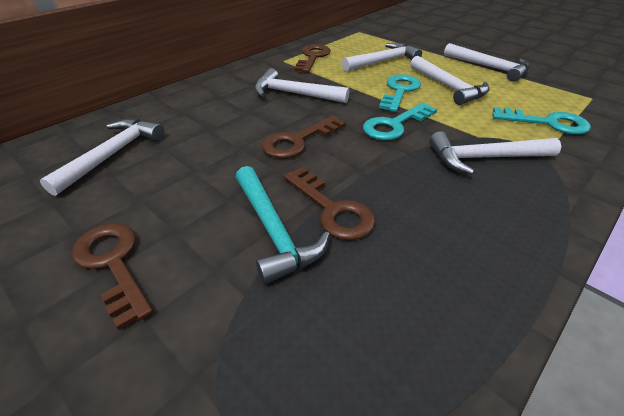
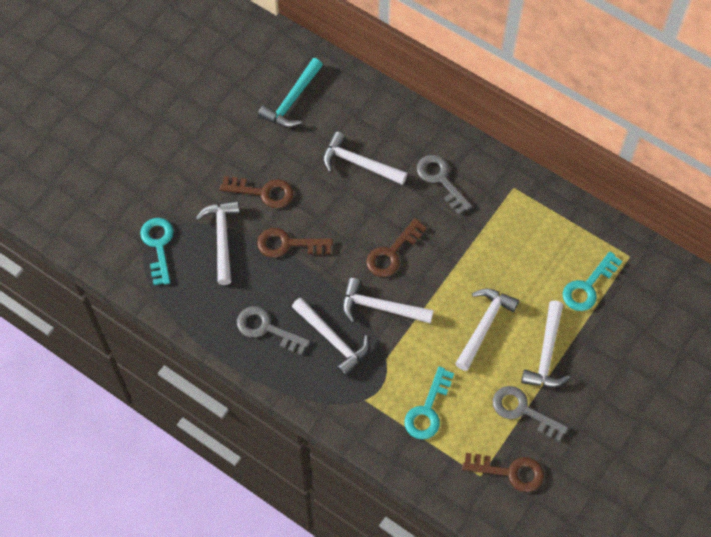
grey key: none = 0 -> [237,306,310,355] [417,155,472,215] [493,386,568,442] = 3

